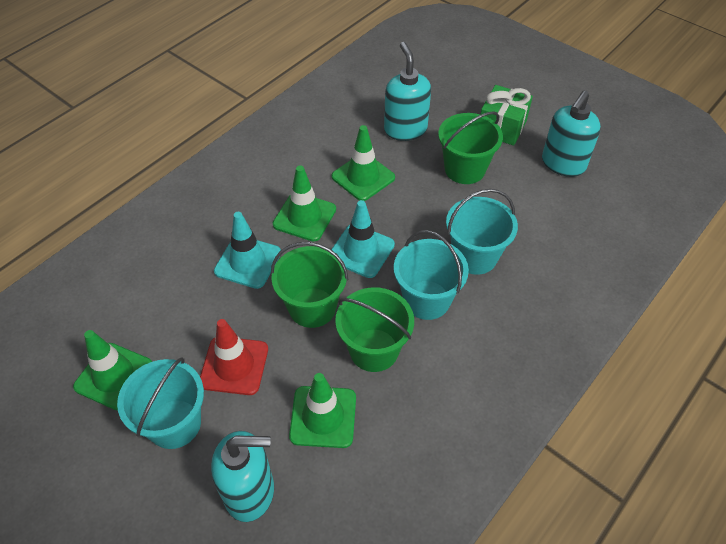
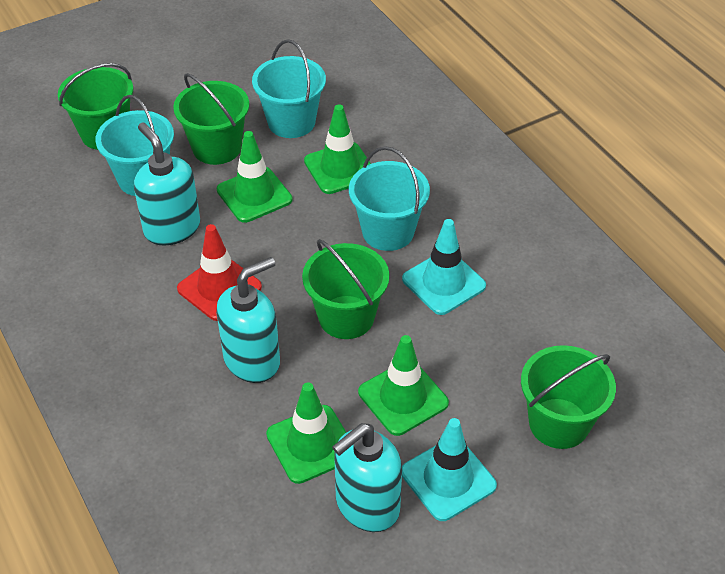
green bucket: [271,242,348,328] [335,287,414,372] [438,111,503,184] = 3 -> [58,63,133,150] [173,73,249,165] [302,239,389,339] [521,345,616,449] = 4
green gift: [480,85,533,145] = 1 -> none = 0

